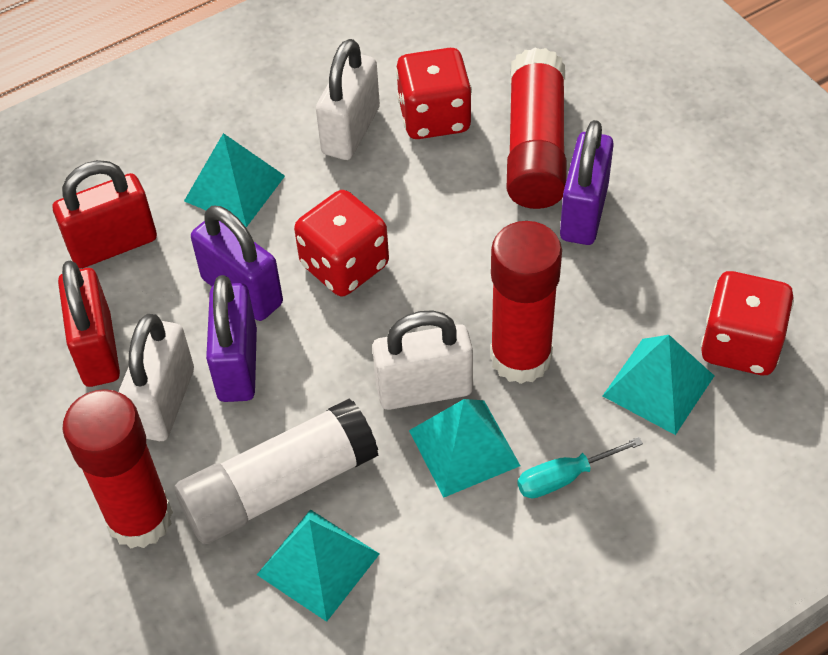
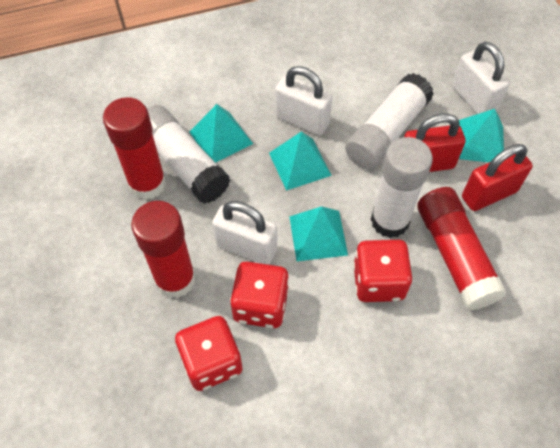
purple padlock: [191,206,283,321] [206,275,257,402] [560,120,614,245] = 3 -> none = 0
turquoise screwdriver: [517,437,643,498] = 1 -> none = 0
white glue stick: [175,398,378,544] = 1 -> [147,105,230,204] [345,73,434,170] [371,137,433,238] = 3

